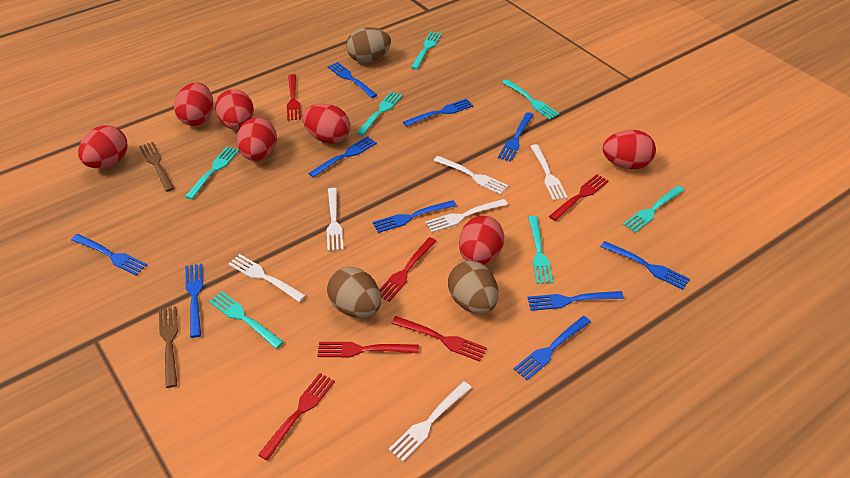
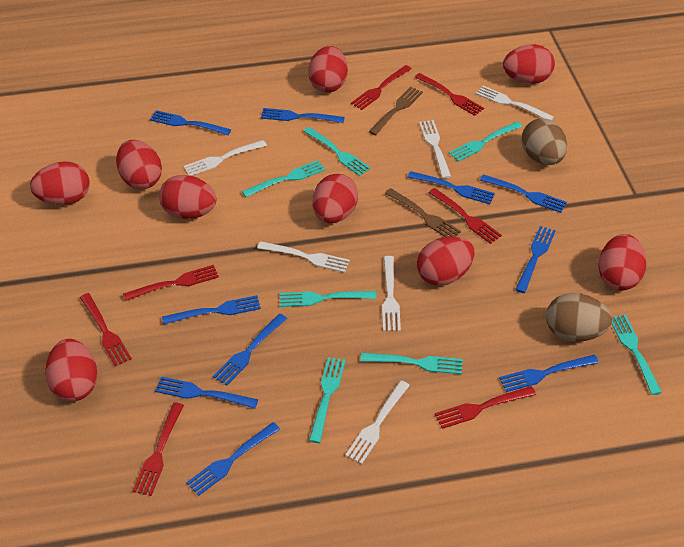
brown egg: [327,267,381,318] [346,27,391,63] [448,261,498,314] = 3 -> [522,118,567,165] [546,293,612,342] = 2
red egg: [78,125,127,168] [174,82,213,126] [215,89,254,130] [237,117,277,161] [302,104,350,144] [459,215,504,265] [603,130,656,169] = 7 -> [30,161,89,205] [45,339,98,401] [116,140,162,189] [159,175,216,219] [308,46,348,92] [313,174,358,223] [417,236,475,286] [503,44,555,84] [598,234,647,290] = 9
red fork: [258,373,335,461] [287,74,301,120] [317,342,419,357] [379,237,437,302] [391,316,487,362] [549,174,609,221] = 6 -> [80,293,132,366] [123,265,219,301] [133,402,184,496] [351,65,412,110] [415,73,484,116] [428,188,502,244] [435,386,536,429] = 7

